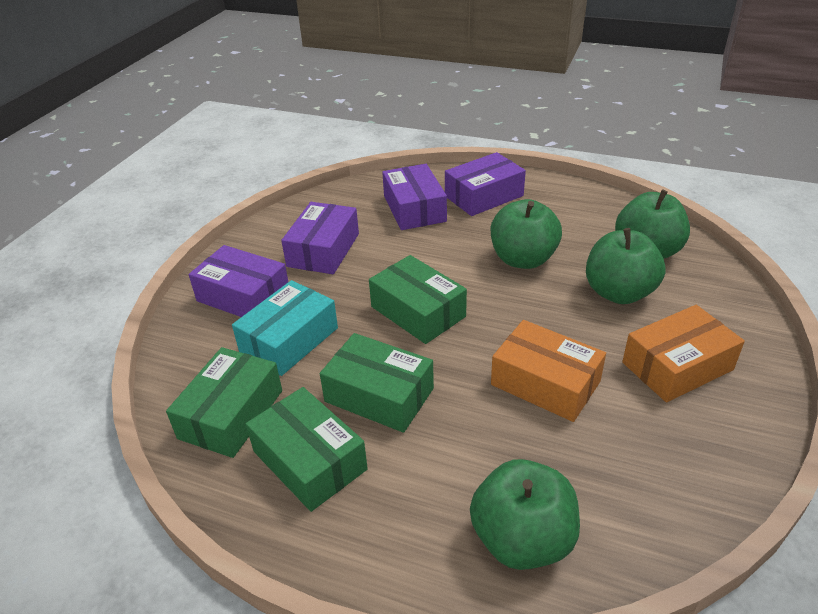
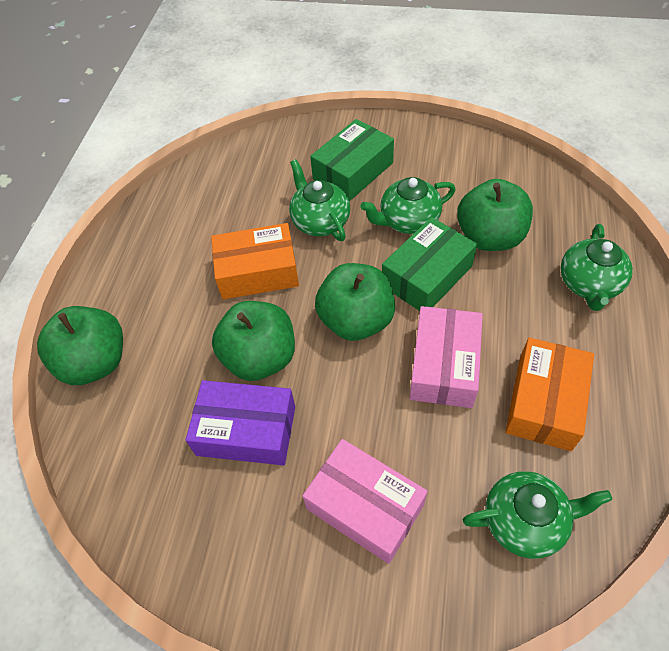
green box: [166,347,282,458] [246,387,368,512] [320,333,434,433] [369,255,467,344] = 4 -> [310,119,394,201] [382,217,477,311] = 2
green teapot: none = 0 -> [289,159,350,241] [360,177,456,234] [463,471,612,559] [560,224,633,311] = 4
pink box: none = 0 -> [303,439,428,564] [409,306,483,408] = 2
purple box: [189,245,288,317] [281,202,359,274] [382,164,447,230] [445,152,526,216] = 4 -> [186,380,295,465] = 1
turquoise box: [232,280,338,376] = 1 -> none = 0

